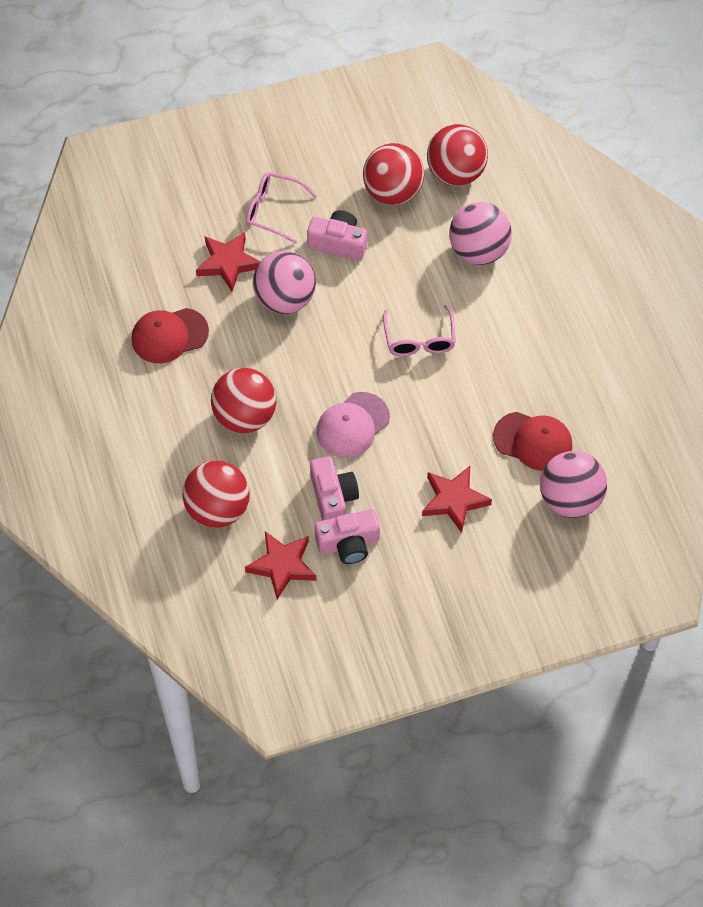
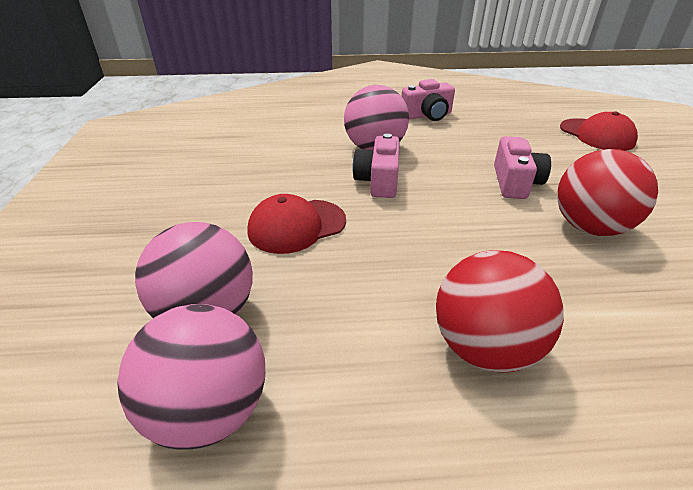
pink cap: [316,392,390,458] = 1 -> none = 0
pink glasses: [246,172,317,244] [383,305,456,356] = 2 -> none = 0
red ball: [182,461,250,528] [211,368,276,433] [363,143,424,205] [427,124,488,186] = 4 -> [436,250,564,373] [557,149,658,236] = 2
red star: [196,232,261,292] [245,531,316,600] [422,466,492,533] = 3 -> none = 0

